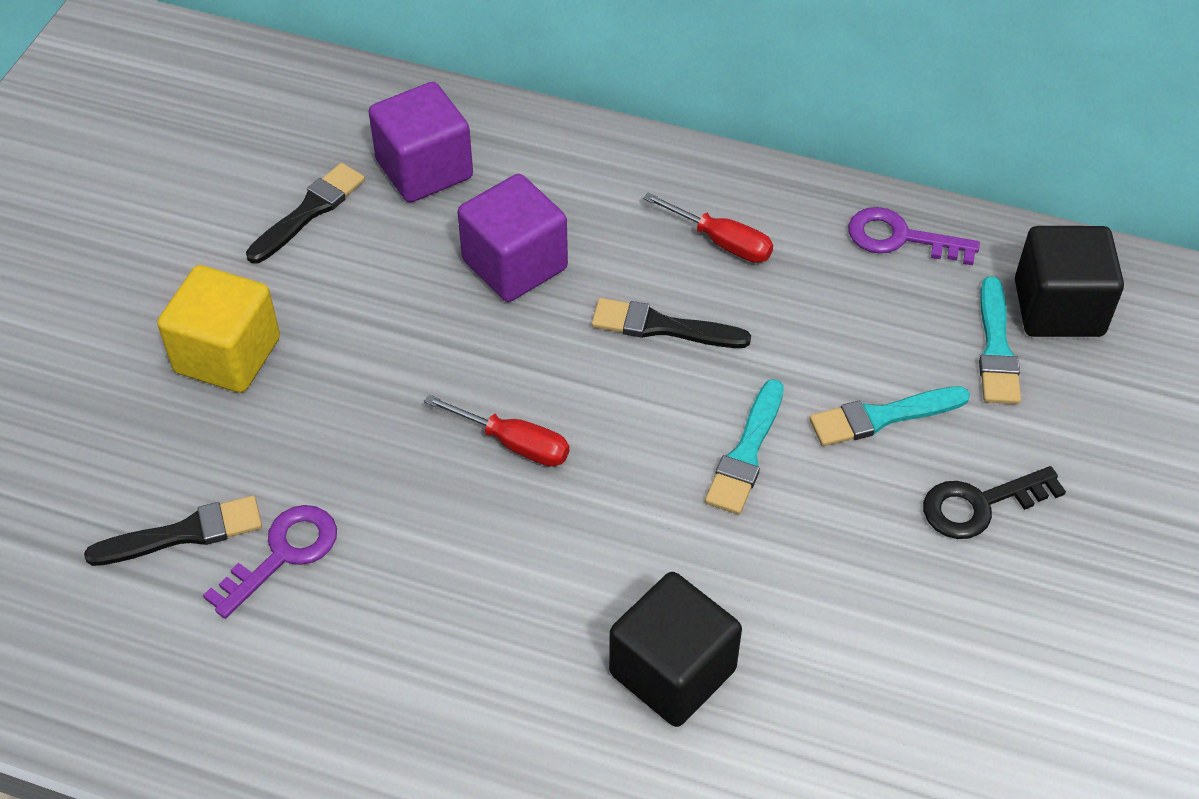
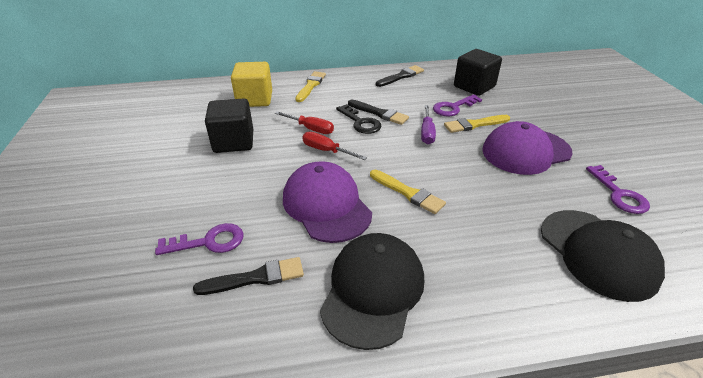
black cap: none = 0 -> [320,233,424,350] [541,210,665,302] = 2
purple cap: none = 0 -> [283,161,372,243] [482,121,572,175] = 2
purple cube: [369,82,473,203] [457,174,568,302] = 2 -> none = 0
purple key: [203,505,337,619] [848,207,980,265] = 2 -> [155,223,244,255] [433,94,482,116] [586,165,650,214] = 3
purple screwdriver: none = 0 -> [421,105,436,144] = 1
turquoise brush: [705,379,784,514] [809,386,970,446] [979,276,1021,404] = 3 -> none = 0
yellow brush: none = 0 -> [295,71,326,102] [370,170,446,214] [444,115,510,133] = 3

